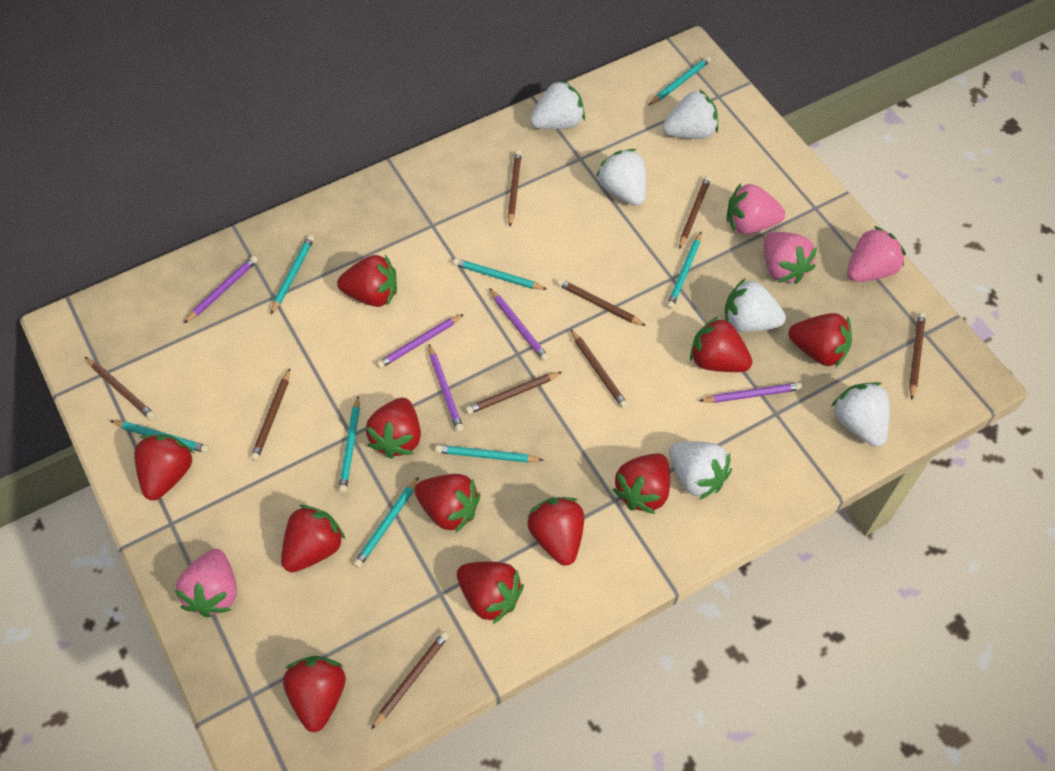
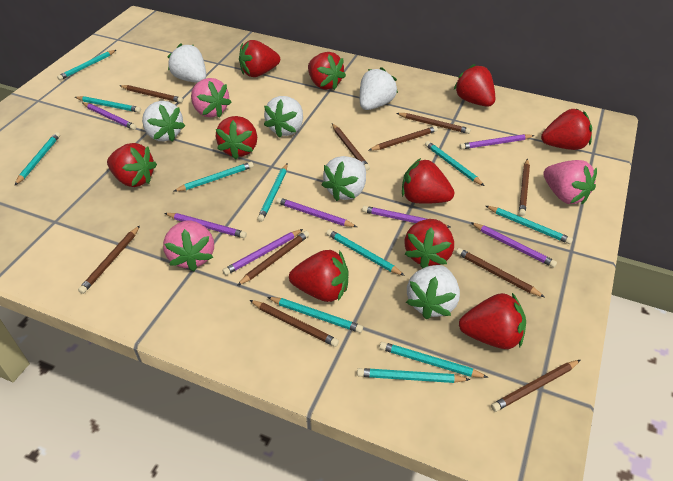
brown pencil: [85,357,155,420] [251,368,290,461] [371,631,449,730] [466,372,562,414] [508,150,522,226] [557,279,646,326] [570,329,628,409] [679,176,711,250] [909,312,926,400] = 9 -> [78,225,140,294] [120,85,183,103] [237,231,309,286] [250,300,339,347] [332,123,370,171] [368,126,438,151] [396,113,471,134] [456,248,545,297] [491,360,580,412] [519,159,530,216] = 10
pink strawberry: [175,549,237,618] [727,183,785,234] [764,232,817,284] [847,226,906,282] = 4 -> [163,220,214,271] [191,78,232,117] [543,160,597,204] = 3
purple pencil: [184,256,258,323] [377,314,464,369] [429,344,463,432] [489,288,549,362] [699,382,802,403] = 5 -> [83,103,137,130] [165,213,247,238] [222,229,303,275] [276,197,357,227] [362,206,450,228] [459,134,535,150] [471,222,557,267] = 7
red strawberry: [134,434,194,500] [281,505,345,572] [283,656,346,732] [337,255,397,307] [366,398,421,459] [415,474,480,533] [457,562,524,624] [527,497,584,566] [612,453,670,514] [690,316,752,372] [788,313,852,368] = 11 -> [107,143,157,187] [216,116,257,159] [239,40,280,77] [289,250,348,302] [308,52,346,90] [402,158,454,204] [404,219,454,268] [454,64,495,107] [459,293,526,349] [541,109,592,150] = 10
turquoise pencil: [110,420,209,453] [271,235,314,314] [338,395,360,493] [353,477,419,568] [435,445,543,463] [453,258,547,290] [649,56,711,105] [666,232,701,309] = 8 -> [14,132,60,186] [57,50,116,80] [75,96,141,113] [174,162,254,191] [257,164,288,222] [268,297,363,333] [326,229,405,276] [357,368,470,383] [379,342,488,378] [425,141,484,186] [486,206,573,244] = 11

